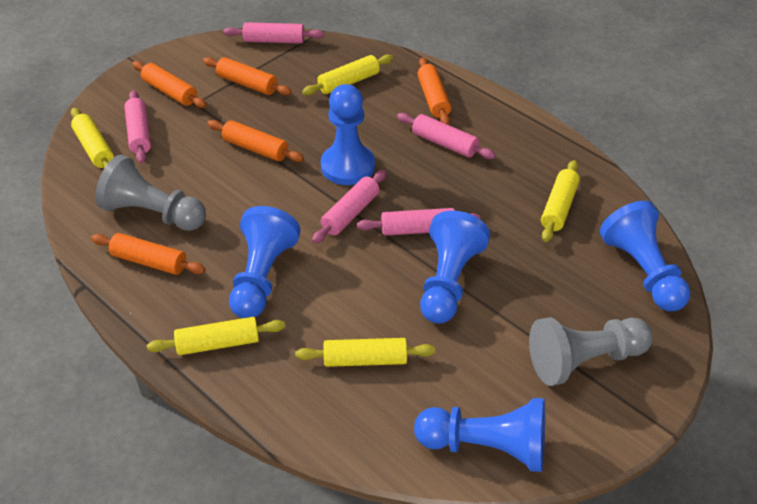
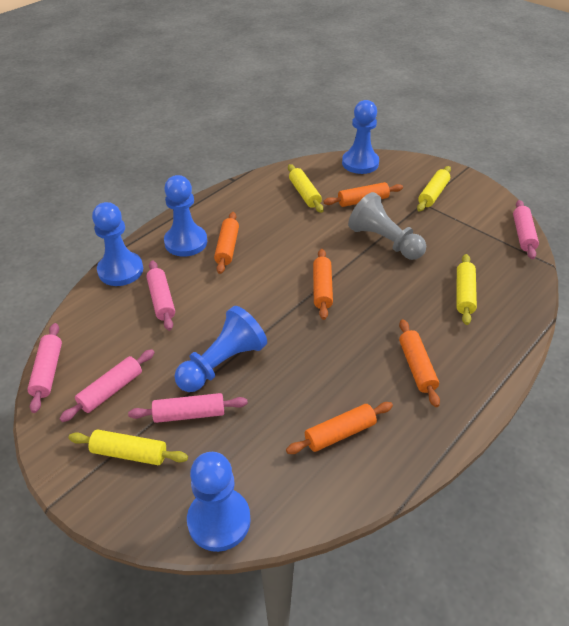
grey pawn: [95,155,206,231] [529,317,653,386] = 2 -> [348,192,426,260] = 1
yellow rolling pin: [71,108,114,168] [147,317,285,355] [295,338,435,367] [302,54,393,95] [541,160,580,242] = 5 -> [68,430,188,465] [288,164,324,213] [417,166,451,212] [457,254,477,325] = 4

